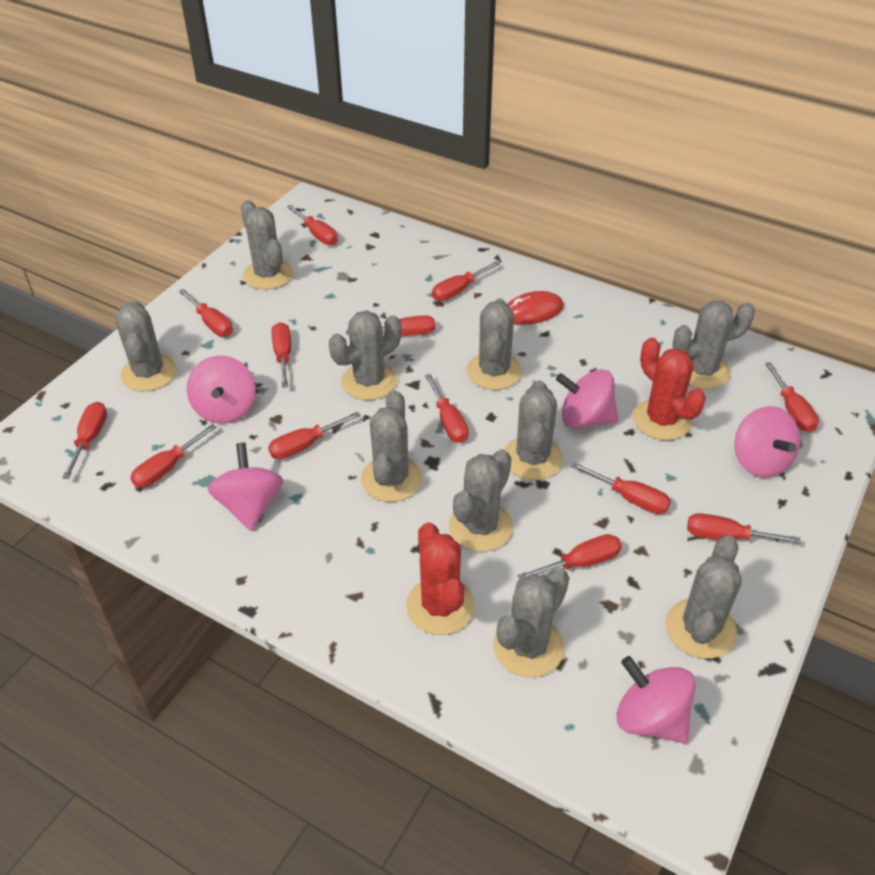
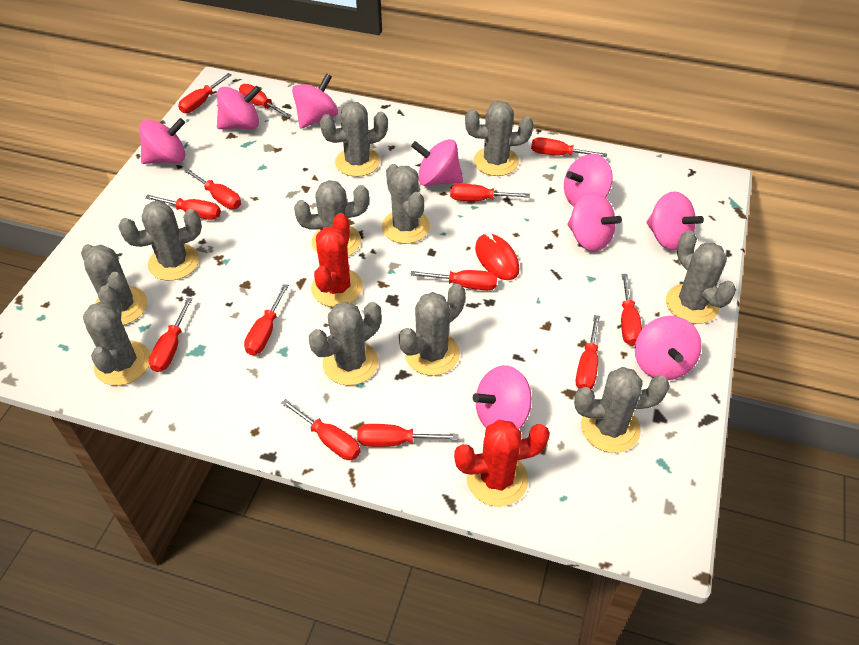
grey cactus: [115,300,177,392] [241,200,293,290] [329,310,401,400] [361,391,422,502] [449,449,513,552] [467,298,522,390] [493,567,569,677] [504,380,563,480] [665,536,742,659] [672,300,755,389] = 10 -> [81,244,147,325] [83,285,150,386] [118,201,202,281] [294,180,369,256] [309,302,382,386] [320,102,388,177] [382,164,430,244] [399,284,466,376] [465,101,533,176] [574,367,670,453] [666,231,736,324] = 11
pink spinning top: [187,356,256,424] [208,442,283,531] [556,369,618,428] [616,656,696,744] [735,406,800,478] = 5 -> [139,118,186,164] [217,86,261,129] [292,73,338,129] [411,139,463,186] [473,365,532,429] [564,154,613,207] [568,192,622,251] [635,316,702,380] [646,191,704,250] = 9

